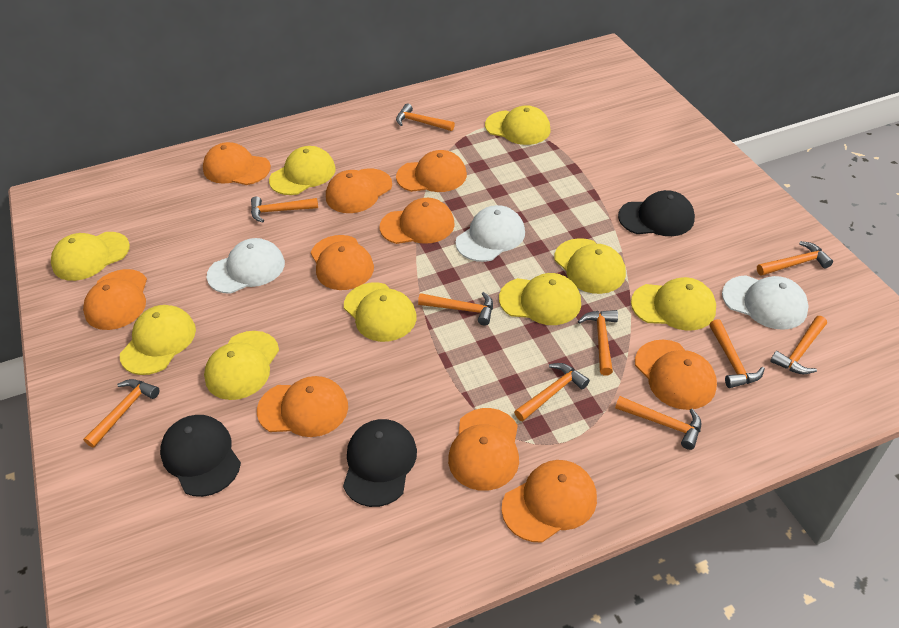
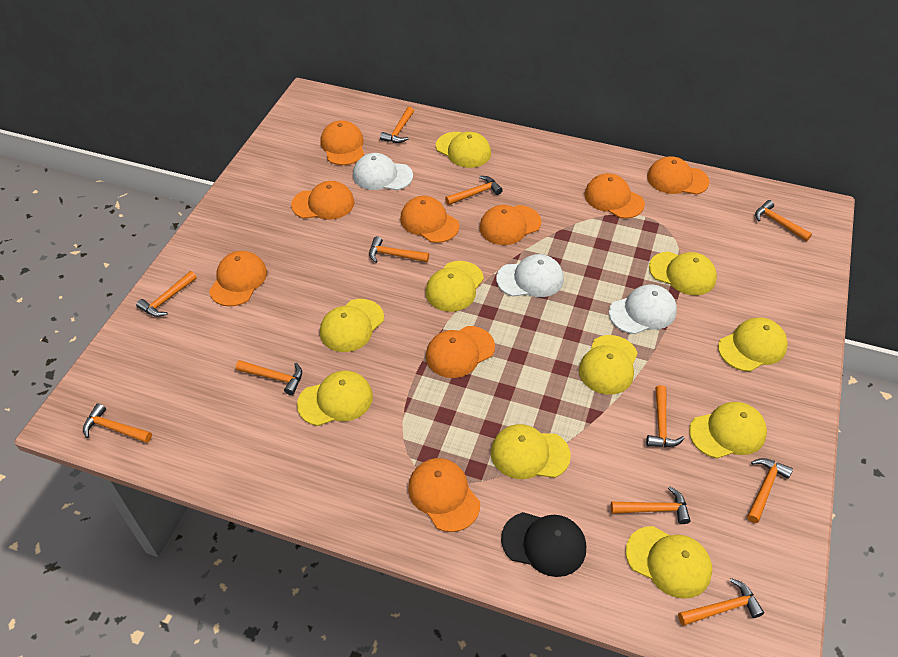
black cap: [160,415,241,497] [343,419,417,507] [618,190,695,236] = 3 -> [501,512,586,577] = 1
orange cap: [83,269,147,330] [203,142,271,185] [257,376,348,437] [311,235,374,290] [326,168,392,213] [380,198,455,244] [396,150,467,192] [448,408,519,491] [502,460,597,542] [635,340,717,410] = 10 -> [209,251,267,307] [291,181,355,220] [320,120,364,165] [400,196,459,243] [408,458,480,532] [426,326,495,378] [479,205,542,245] [585,173,645,219] [647,156,710,195] = 9
orange hammer: [83,379,160,448] [251,196,318,223] [396,104,455,131] [418,292,493,326] [514,363,590,421] [578,310,618,375] [615,396,701,450] [709,319,765,388] [757,241,833,276] [770,316,827,374] = 10 -> [83,403,152,443] [136,271,197,317] [236,360,302,395] [369,236,429,263] [380,107,414,143] [445,176,503,205] [611,486,691,524] [646,385,685,447] [678,578,764,626] [747,458,793,523] [755,200,812,241] = 11
yellow cap: [51,232,130,281] [120,305,196,375] [204,331,279,400] [269,146,336,195] [344,283,417,342] [485,105,551,145] [499,273,581,325] [554,238,626,294] [631,277,716,330] = 9 -> [297,371,373,426] [320,299,384,352] [425,261,484,312] [436,132,491,168] [491,424,571,479] [579,335,638,394] [626,526,712,599] [649,251,717,295] [689,402,767,459] [718,318,788,372] = 10

